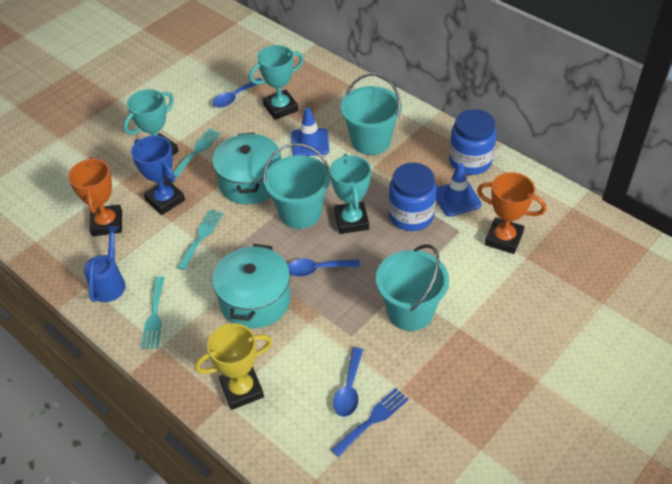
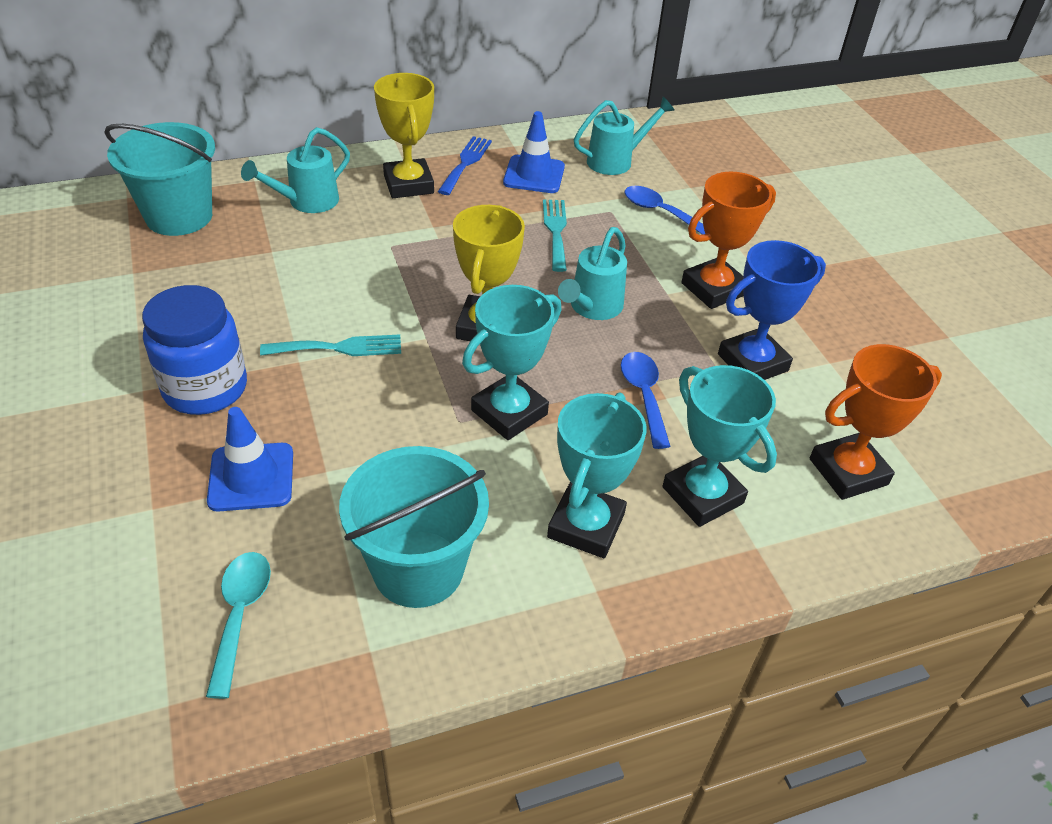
blue jar: [389,163,437,231] [449,109,496,175] = 2 -> [142,285,247,415] = 1
blue spoon: [213,78,263,108] [288,259,360,276] [333,347,363,417] = 3 -> [621,352,671,449] [625,186,705,235] = 2
blue watering can: [84,226,126,302] = 1 -> none = 0
turquoise bucket: [263,143,330,229] [340,73,402,155] [376,244,449,331] = 3 -> [104,122,215,236] [339,446,489,608] = 2
turquoise fork: [141,276,165,349] [173,128,221,178] [177,209,223,270] = 3 -> [260,335,401,356] [543,200,567,272] = 2
turquoise pot: [212,132,281,204] [212,244,291,329] = 2 -> none = 0
turquoise spoon: none = 0 -> [206,552,271,699] = 1
turquoise watering can: none = 0 -> [241,127,350,213] [558,227,627,320] [574,97,675,175] = 3
yellow trophy: [195,323,272,410] = 1 -> [374,73,434,198] [453,205,525,341] = 2

